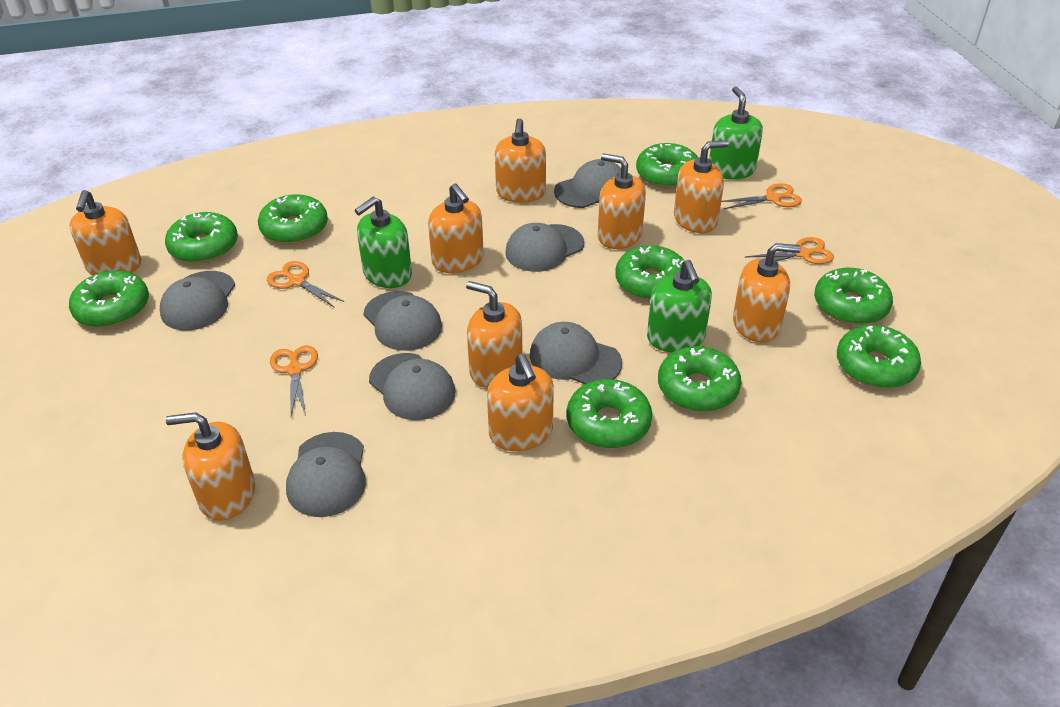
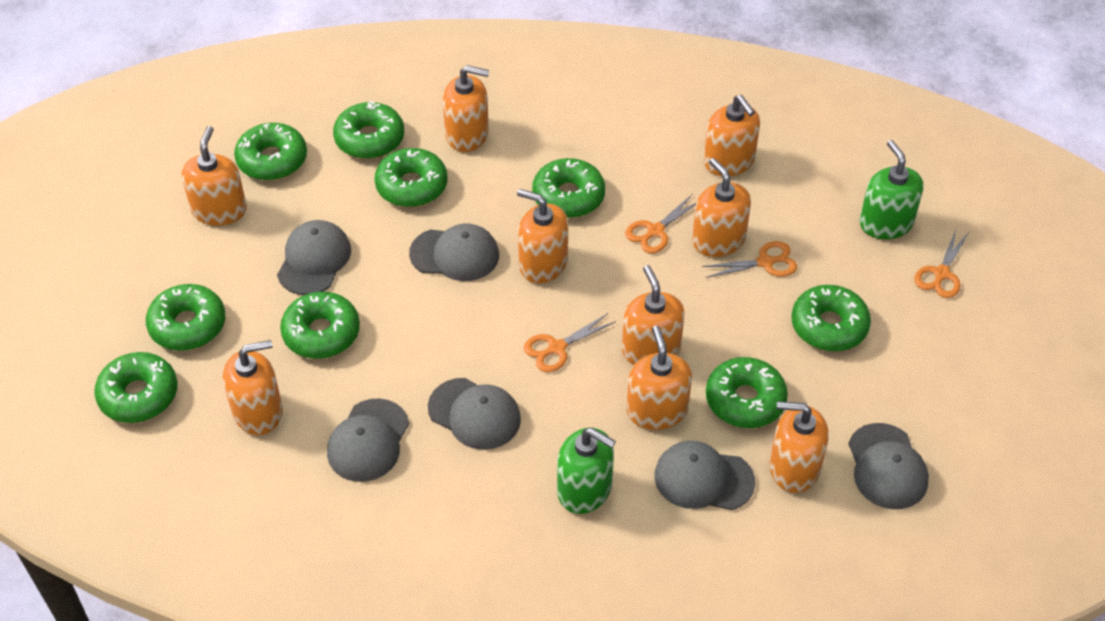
green soap dispenser: [355,197,412,288] [647,260,712,352] [709,86,763,180] = 3 -> [557,428,616,514] [860,140,924,239] = 2
grey cap: [160,271,235,330] [286,432,366,517] [364,291,442,351] [369,353,455,420] [505,223,584,272] [530,322,622,384] [554,159,621,208] = 7 -> [277,220,351,295] [327,398,409,482] [409,224,499,281] [428,378,521,450] [654,441,755,510] [848,423,929,509] = 6

